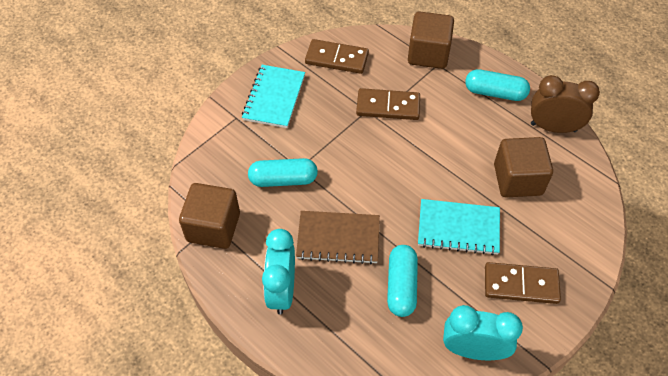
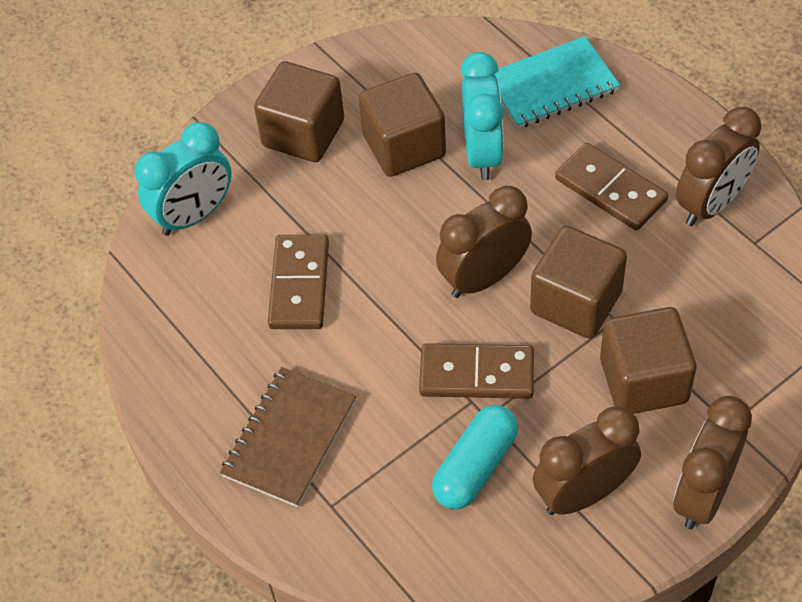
brown clock: [531,75,600,133] = 1 -> [436,186,532,298] [533,406,641,515] [673,396,752,529] [676,107,762,226] = 4
brown cube: [179,183,240,249] [408,11,454,69] [494,137,553,197] = 3 -> [254,61,344,162] [359,73,446,177] [530,226,627,338] [600,307,696,414] = 4
turquoise capsule: [248,158,318,187] [387,245,418,317] [465,69,530,101] = 3 -> [432,405,518,510] = 1
turquoise notebook: [242,65,305,128] [418,199,500,255] = 2 -> [495,36,620,129] = 1

